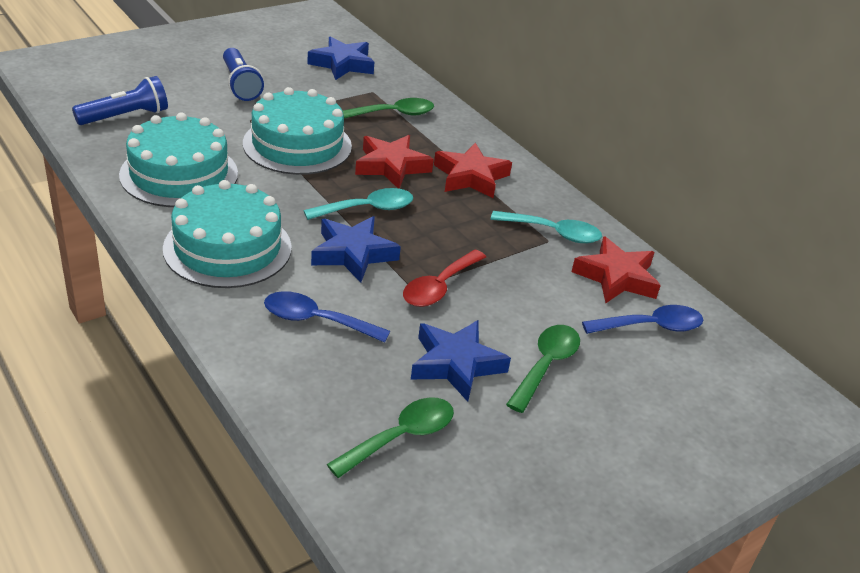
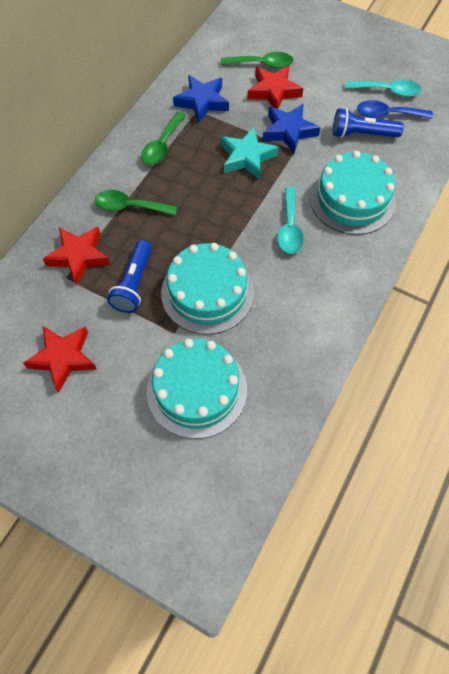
blue spoon: [264,291,390,343] [582,305,703,334] = 2 -> [357,100,433,119] = 1
blue star: [307,36,374,80] [311,216,401,283] [411,320,511,402] = 3 -> [173,75,229,123] [262,104,321,154] = 2
red spoon: [403,250,486,307] = 1 -> none = 0
turquoise star: none = 0 -> [221,127,279,179] = 1

